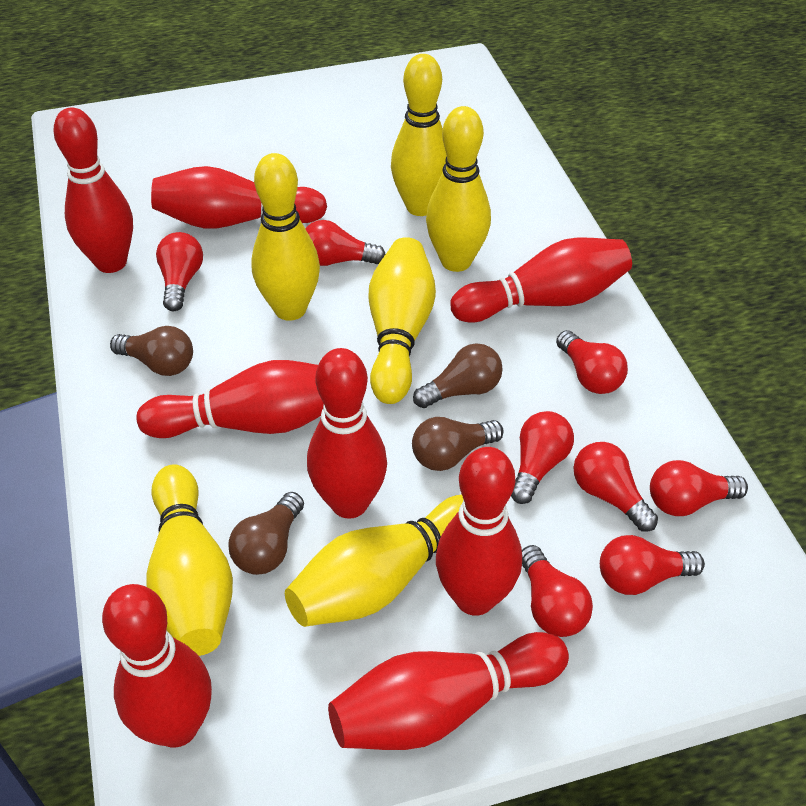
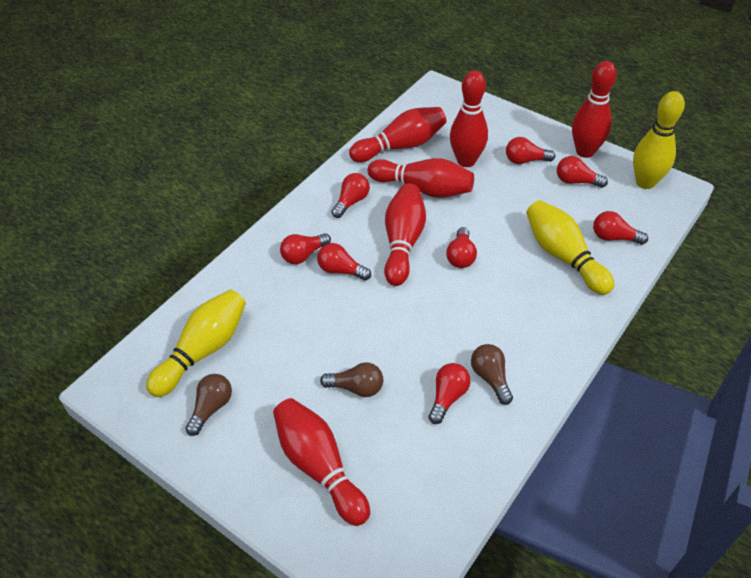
brown light bulb: [110,326,193,376] [228,492,304,575] [412,417,504,471] [413,343,503,408] = 4 -> [185,374,232,436] [320,362,383,397] [471,344,513,405] = 3
red bowling pin: [53,107,133,273] [102,584,212,748] [136,360,324,438] [151,166,327,229] [307,348,387,519] [328,632,569,750] [436,447,522,616] [450,237,632,323] = 8 -> [273,398,370,526] [349,107,446,162] [368,158,474,198] [384,183,426,286] [450,70,488,167] [572,61,617,158] = 6
yellow bowling pin: [146,464,233,656] [251,153,320,321] [285,495,464,627] [368,237,436,404] [391,54,447,216] [426,106,491,272] = 6 -> [146,289,246,397] [526,200,614,295] [633,91,685,189] = 3

